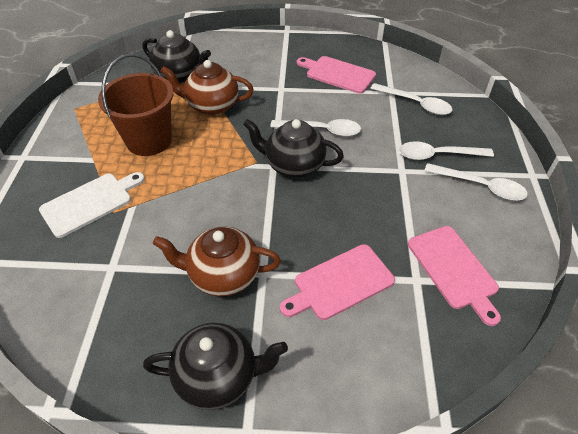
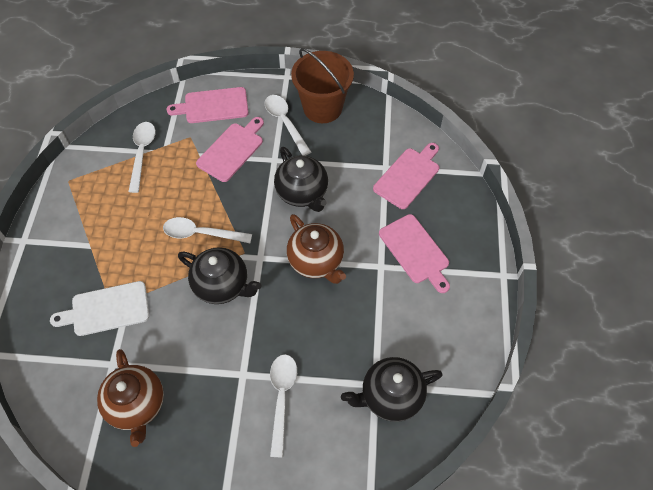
pink cutting board: [280,244,395,320] [297,56,376,94] [408,226,501,326] = 3 -> [166,87,249,123] [196,117,264,182] [373,143,439,209] [379,214,450,293] = 4

